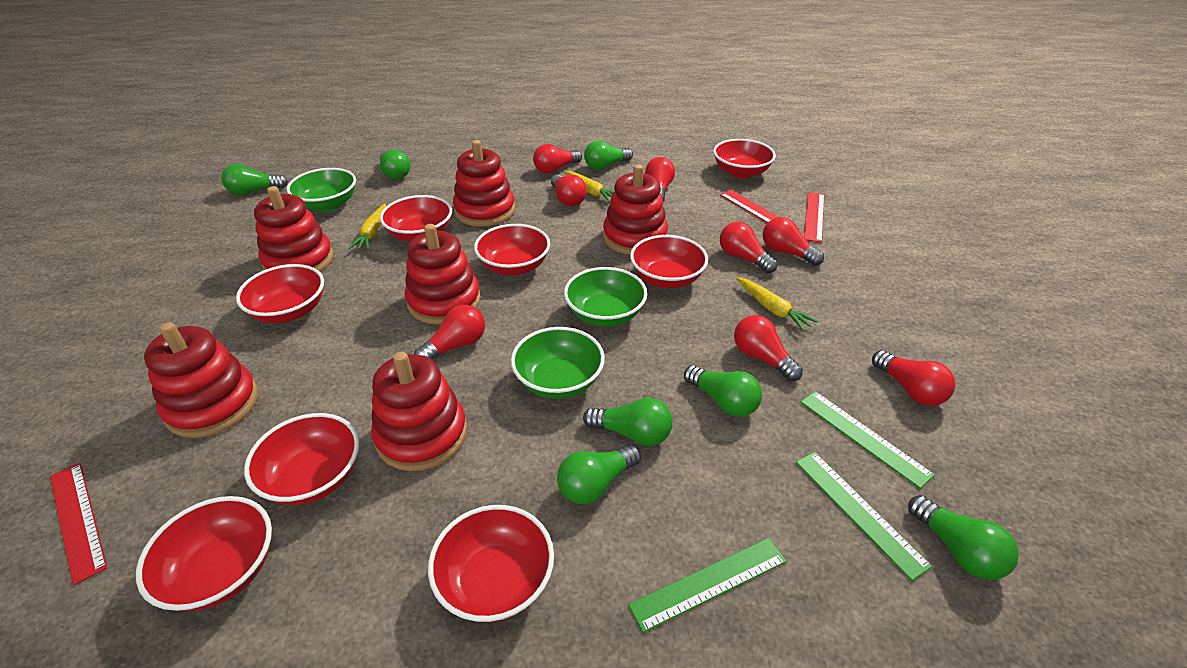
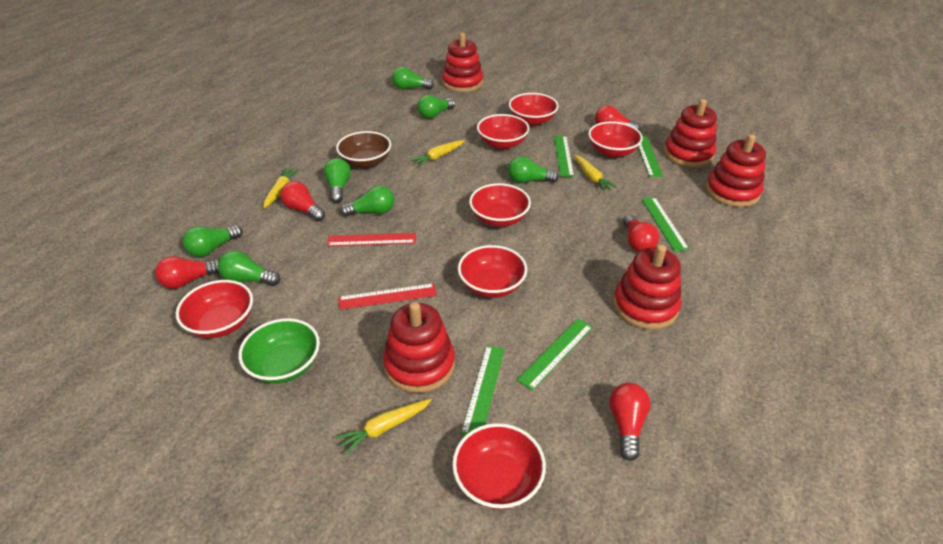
brown bowl: none = 0 -> [336,131,391,168] = 1
green bowl: [287,168,356,212] [511,327,605,399] [564,267,647,327] = 3 -> [238,318,320,384] = 1
green ruler: [628,538,786,633] [796,452,932,581] [800,391,935,489] = 3 -> [461,345,505,435] [517,318,593,391] [554,136,574,177] [638,136,663,177] [641,197,689,252] = 5
red bowl: [136,496,272,611] [236,264,324,323] [244,413,359,505] [380,195,452,242] [428,505,554,622] [474,224,550,276] [630,235,708,288] [713,139,776,179] = 8 -> [176,280,253,338] [452,423,546,509] [458,245,527,298] [469,183,531,227] [477,114,529,149] [509,93,559,126] [588,121,643,158] = 7
red light bulb: [414,305,485,360] [533,144,582,174] [551,174,587,206] [645,157,675,202] [720,222,778,273] [734,315,803,382] [763,217,824,266] [872,350,955,406] = 8 -> [155,256,219,289] [280,181,325,221] [595,105,641,131] [609,383,651,461] [624,215,659,252] = 5
red ruler: [50,463,107,585] [720,190,799,230] [804,192,824,243] = 3 -> [327,233,416,247] [338,283,437,310] = 2
red stacking toy: [144,322,258,438] [254,186,333,272] [371,352,467,471] [405,224,481,324] [453,140,515,227] [603,164,668,255] = 6 -> [383,302,455,393] [442,33,483,92] [613,244,682,330] [664,99,717,167] [706,134,766,207] = 5
yellow carrot: [349,204,386,250] [564,171,614,203] [736,277,818,331] = 3 -> [263,168,299,209] [336,399,432,455] [411,140,465,166] [574,155,617,192] = 4

